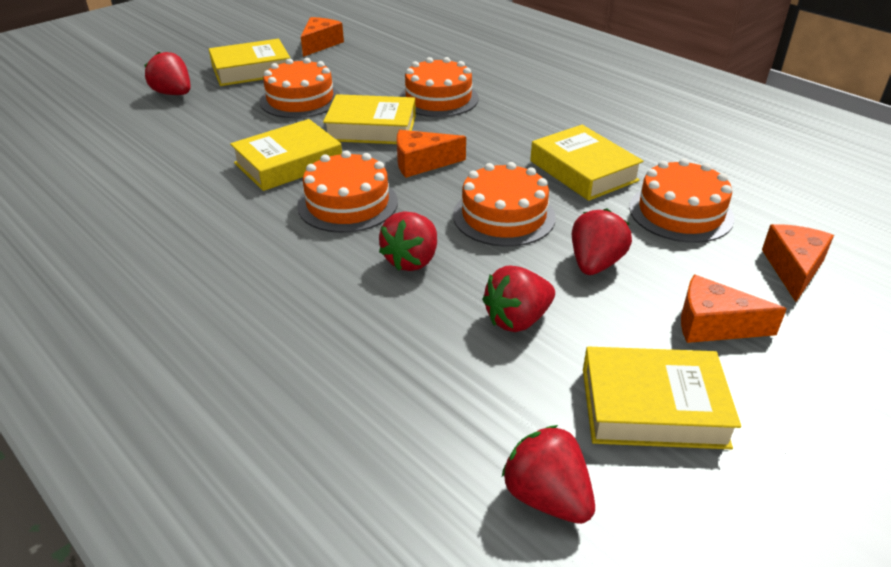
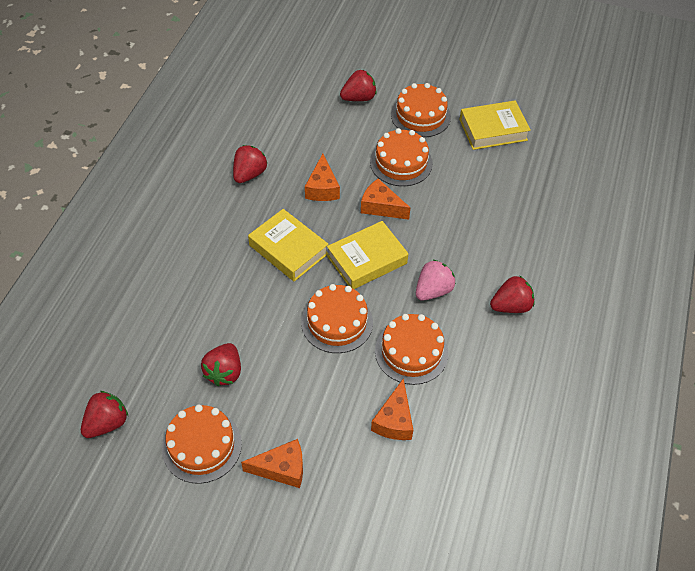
pink strawberry: none = 0 -> [416,259,455,301] = 1
yellow book: [209,39,290,86] [230,119,342,191] [323,94,416,144] [530,125,643,201] [583,347,741,449] = 5 -> [248,209,329,282] [327,221,408,289] [459,100,531,150] = 3

